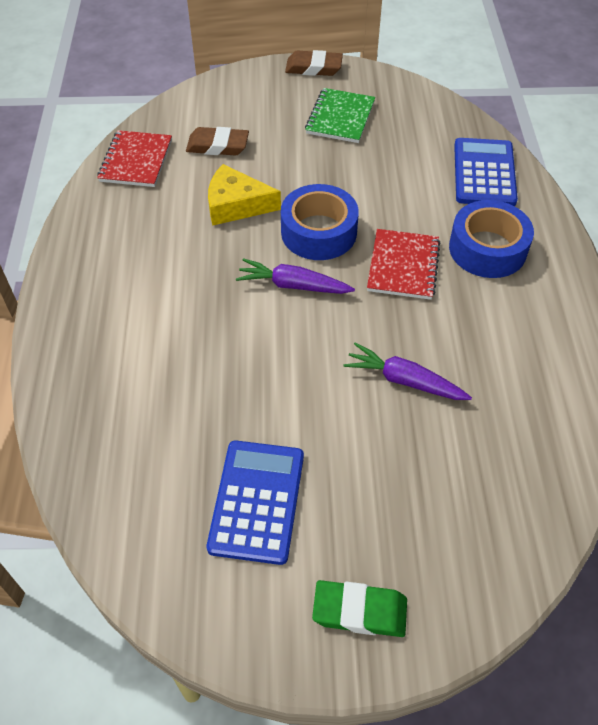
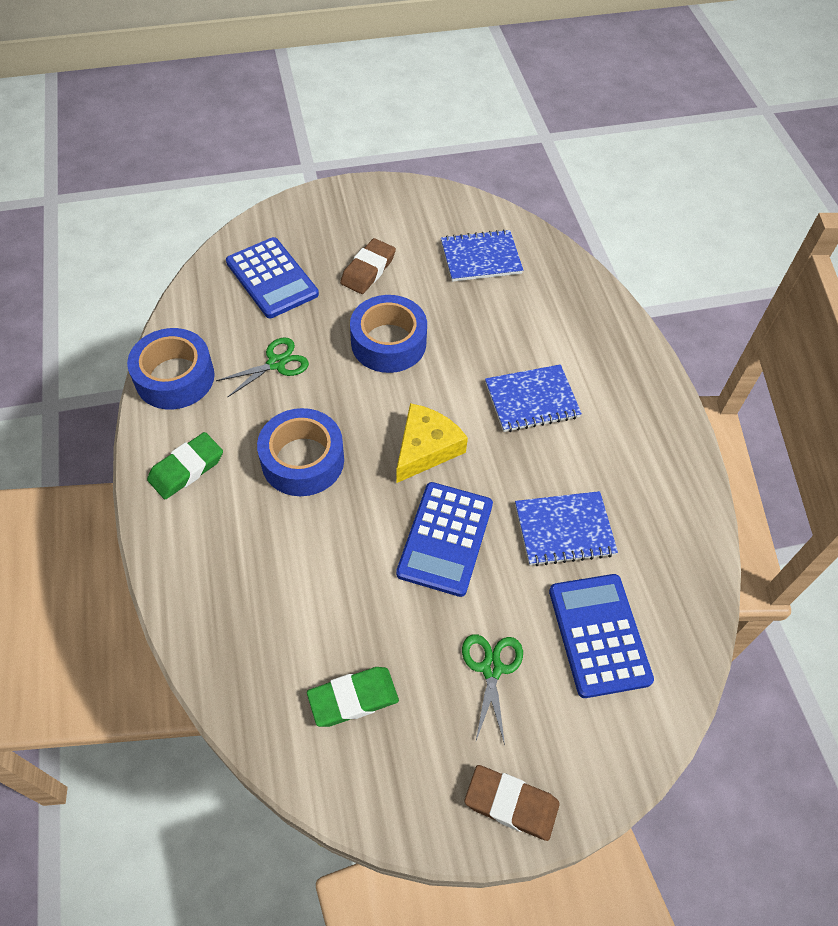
blue calculator: [206,440,304,565] [454,138,518,206] = 2 -> [226,237,319,318] [396,482,493,597] [549,574,654,698] = 3
blue notebook: none = 0 -> [441,229,523,282] [485,364,582,432] [515,491,618,566] = 3
blue tape: [281,184,359,260] [449,200,534,278] = 2 -> [127,328,215,409] [257,408,344,496] [350,295,427,373] = 3
green eraser: [312,580,407,637] = 1 -> [147,432,223,499] [307,667,399,727] = 2
green notebook: [305,88,375,143] = 1 -> none = 0
green scissors: none = 0 -> [216,338,309,398] [462,634,523,745] = 2
purple carrot: [236,258,355,294] [344,342,472,400] = 2 -> none = 0
red notebook: [97,130,172,187] [367,229,441,300] = 2 -> none = 0

